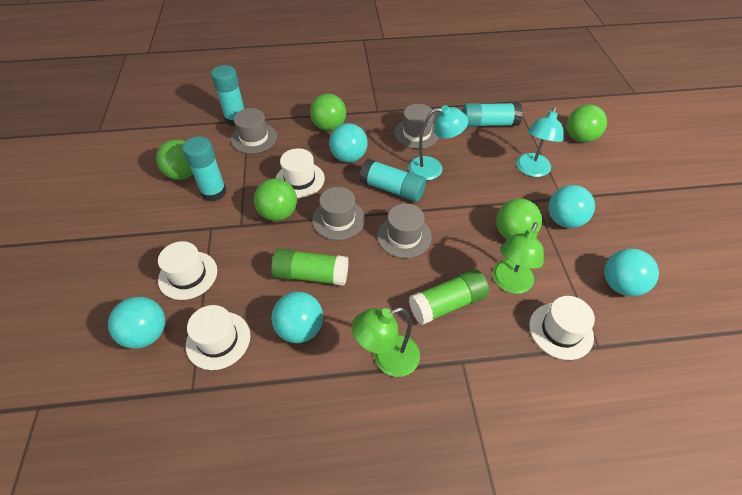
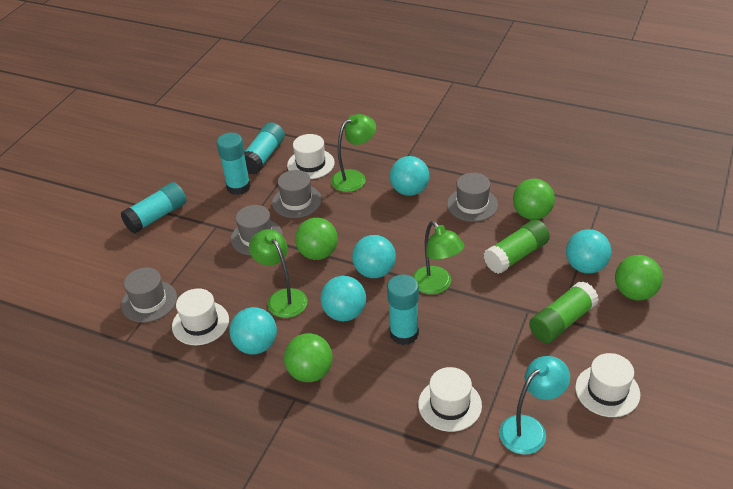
green ball: [156,140,193,180] [254,178,297,221] [310,93,346,131] [496,198,542,240] [567,105,607,143] = 5 -> [284,333,333,382] [295,218,338,260] [513,179,555,220] [615,255,663,301] = 4
green lamp: [351,307,420,377] [493,222,544,294] = 2 -> [249,229,307,318] [331,114,376,192] [412,221,465,294] = 3
turquoise lamp: [408,105,468,180] [517,107,564,177] = 2 -> [499,356,570,454] = 1

